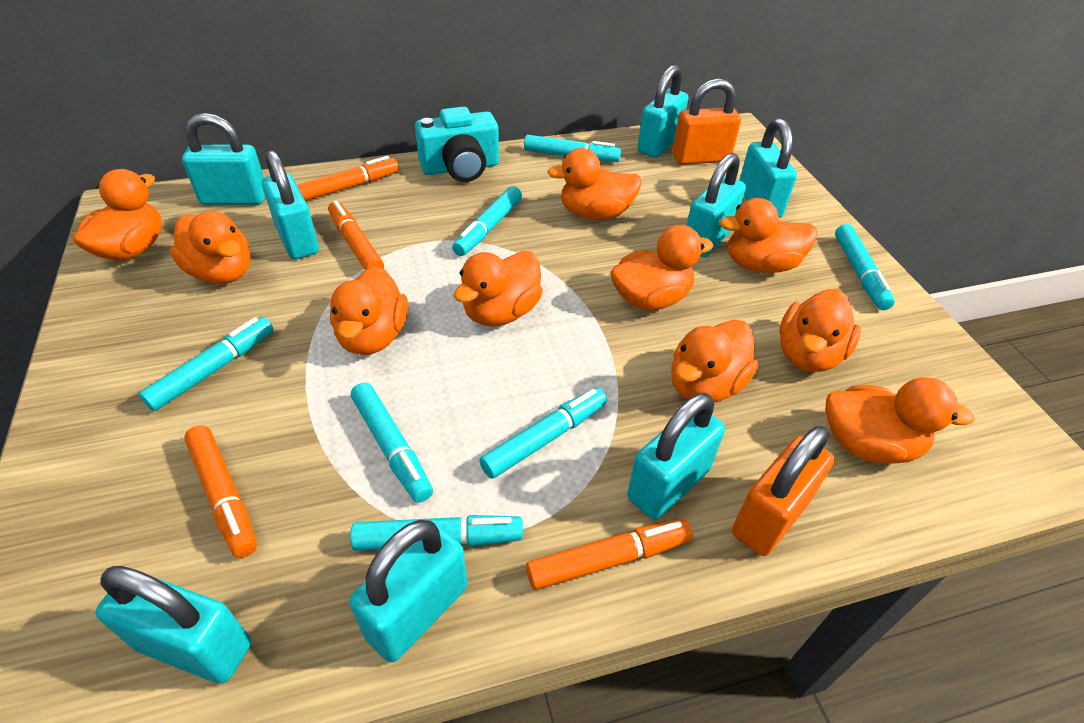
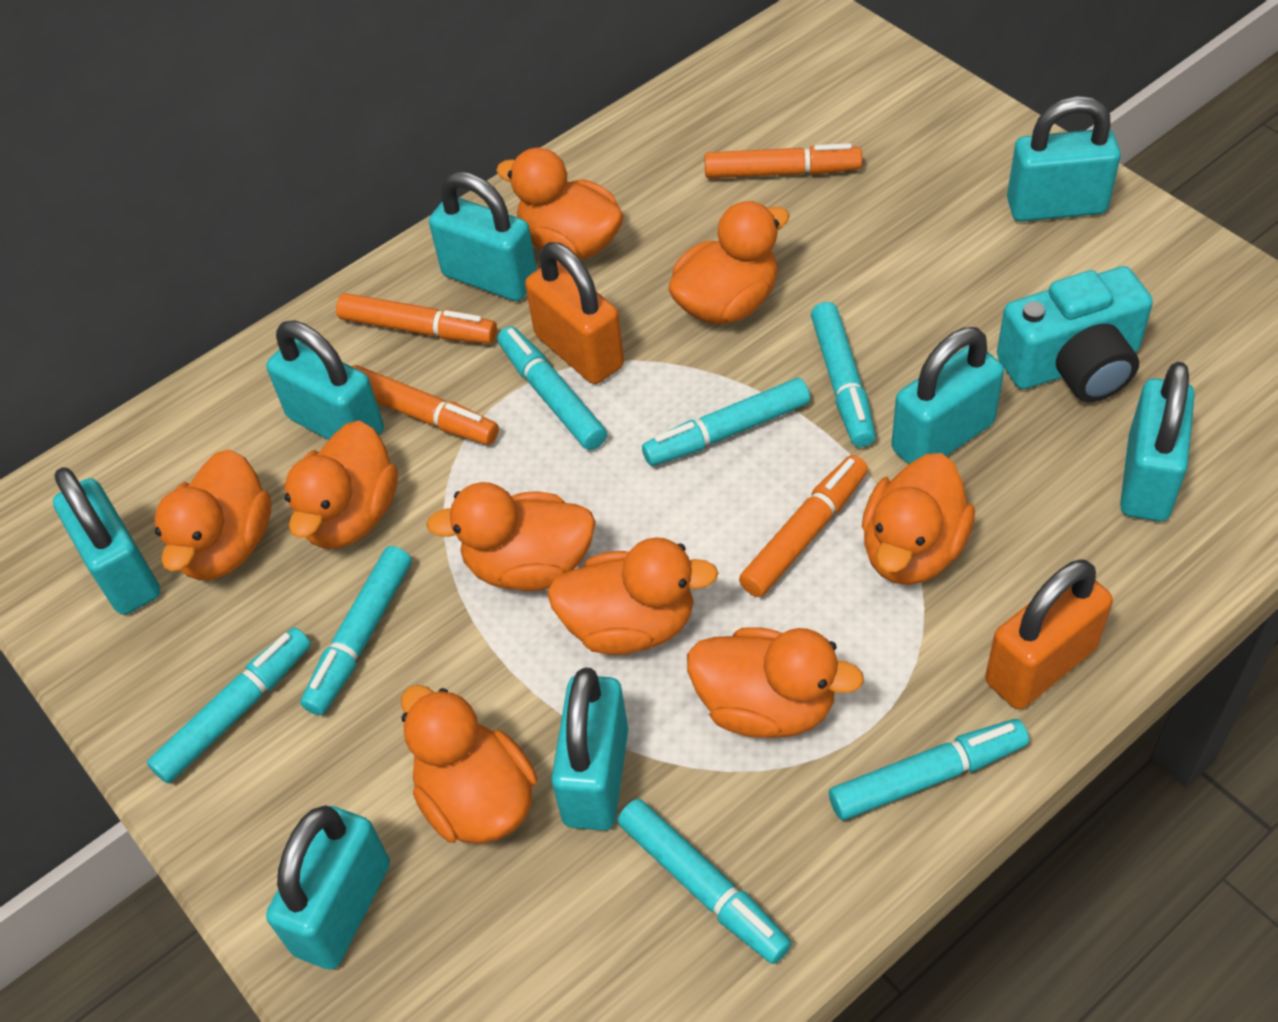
orange duck: [73,169,162,261] [170,211,250,284] [330,266,408,355] [453,251,543,326] [547,148,642,220] [610,225,713,310] [671,320,758,402] [720,198,817,273] [779,289,861,372] [825,377,975,464] = 10 -> [154,449,271,580] [285,420,398,549] [401,685,537,844] [426,482,596,591] [496,148,624,260] [547,537,718,655] [668,201,790,324] [687,627,864,738] [862,453,975,585] = 9

